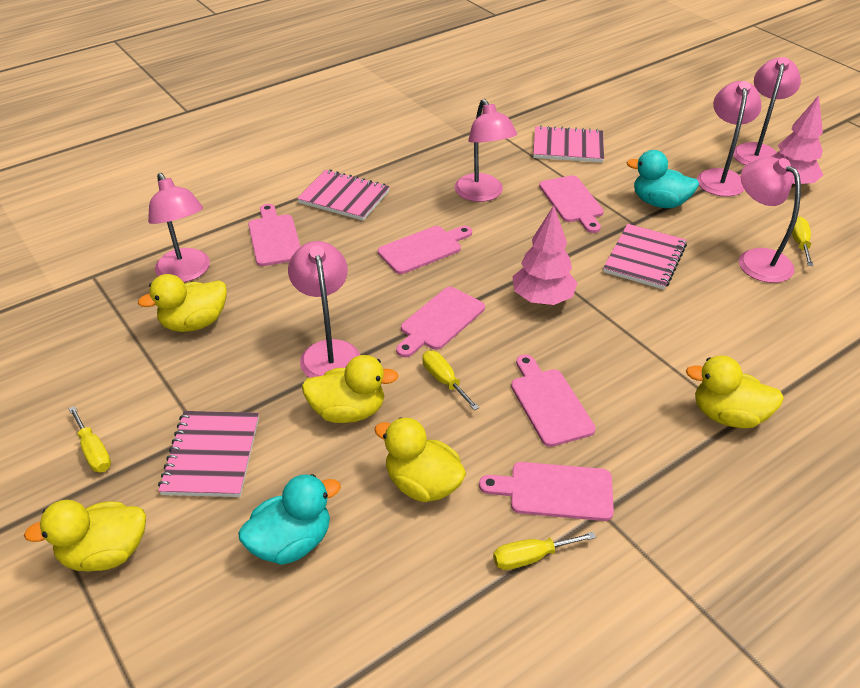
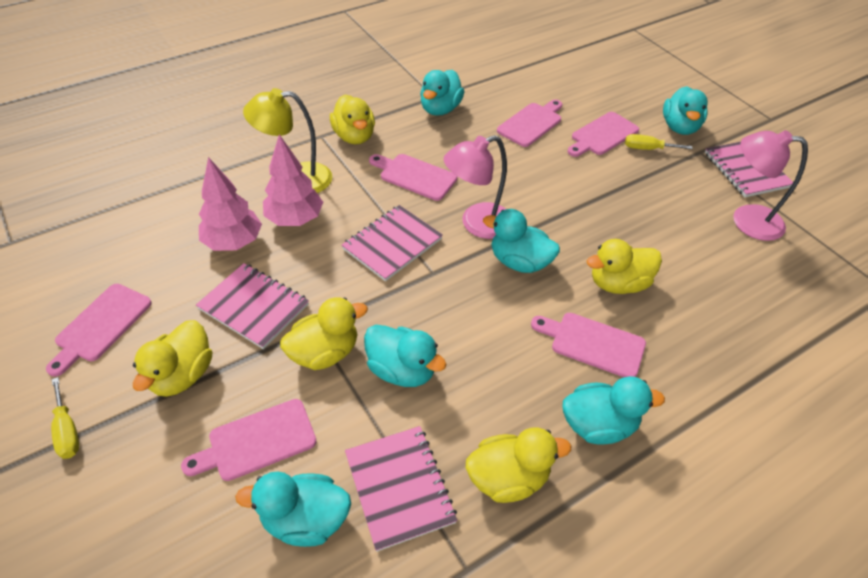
pink lamp: [148,173,210,282] [288,241,360,378] [455,99,517,202] [697,81,761,197] [733,57,801,165] [739,157,801,283] = 6 -> [443,135,507,239] [733,130,808,241] = 2
turquoise duck: [238,474,341,565] [626,150,699,208] = 2 -> [235,471,351,547] [364,325,446,387] [420,70,464,116] [483,209,560,273] [562,376,665,445] [663,86,708,135] = 6
yellow lamp: none = 0 -> [243,88,332,193] = 1
yellow screwdriver: [69,406,111,472] [423,351,479,411] [493,532,596,570] [792,217,814,266] = 4 -> [51,377,79,459] [625,134,693,150] = 2

